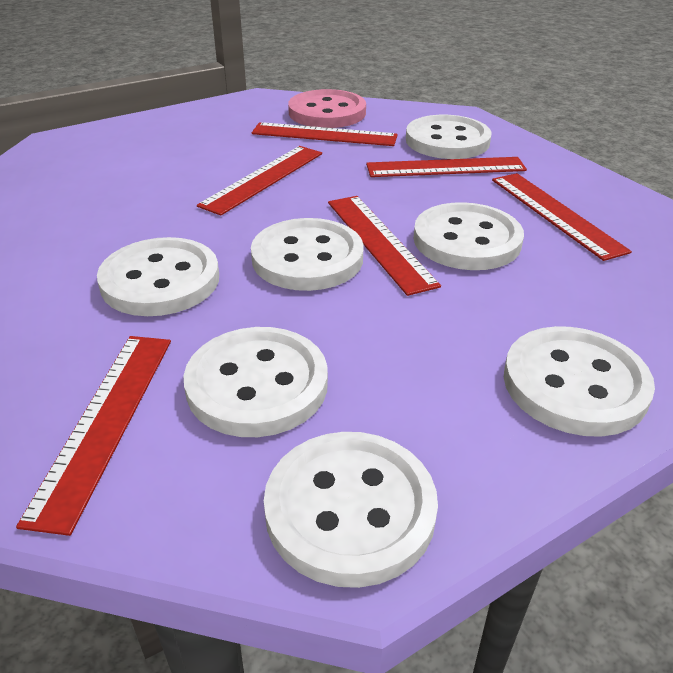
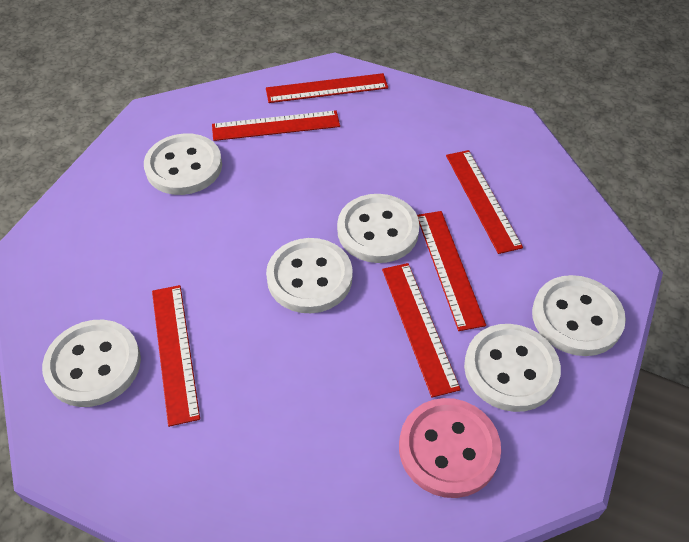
white button: [97,237,219,316] [183,327,328,437] [251,218,364,291] [264,432,438,588] [406,115,492,159] [413,202,524,270] [504,326,655,437] = 7 -> [42,320,141,407] [144,133,222,195] [266,238,353,313] [337,194,420,263] [464,324,561,412] [532,275,626,356] = 6

